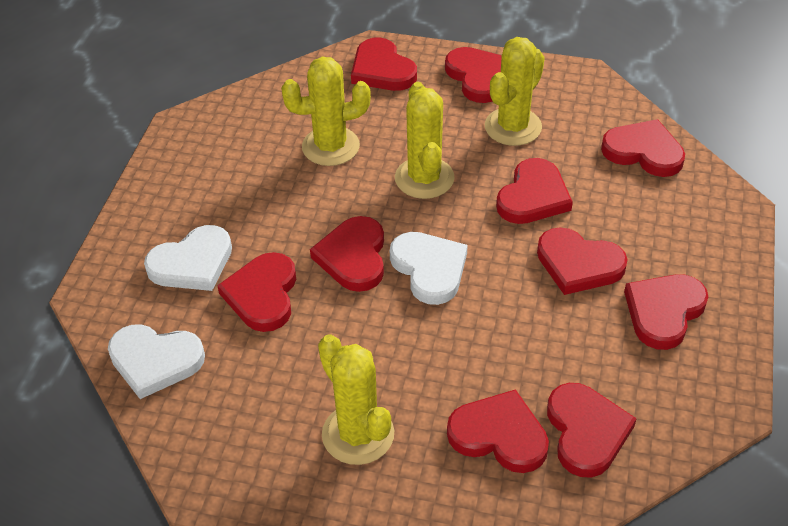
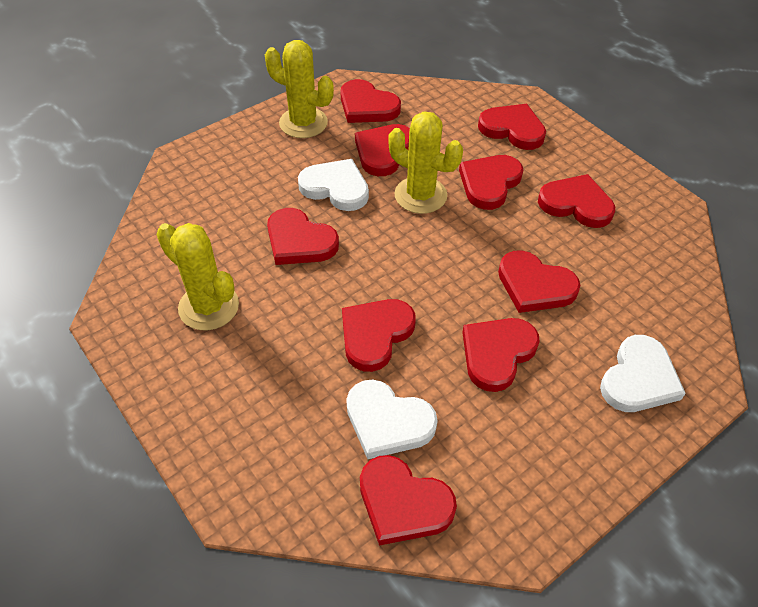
yellow cactus: [281,57,371,166] [318,334,394,465] [395,82,455,199] [485,37,545,146] = 4 -> [156,223,239,330] [265,40,334,138] [388,111,463,214] = 3

